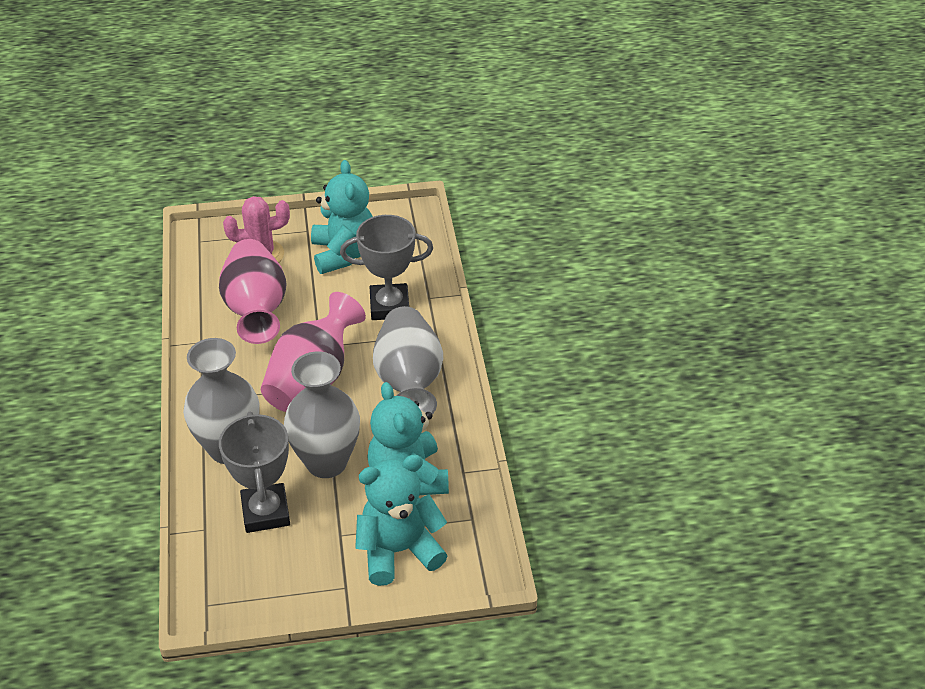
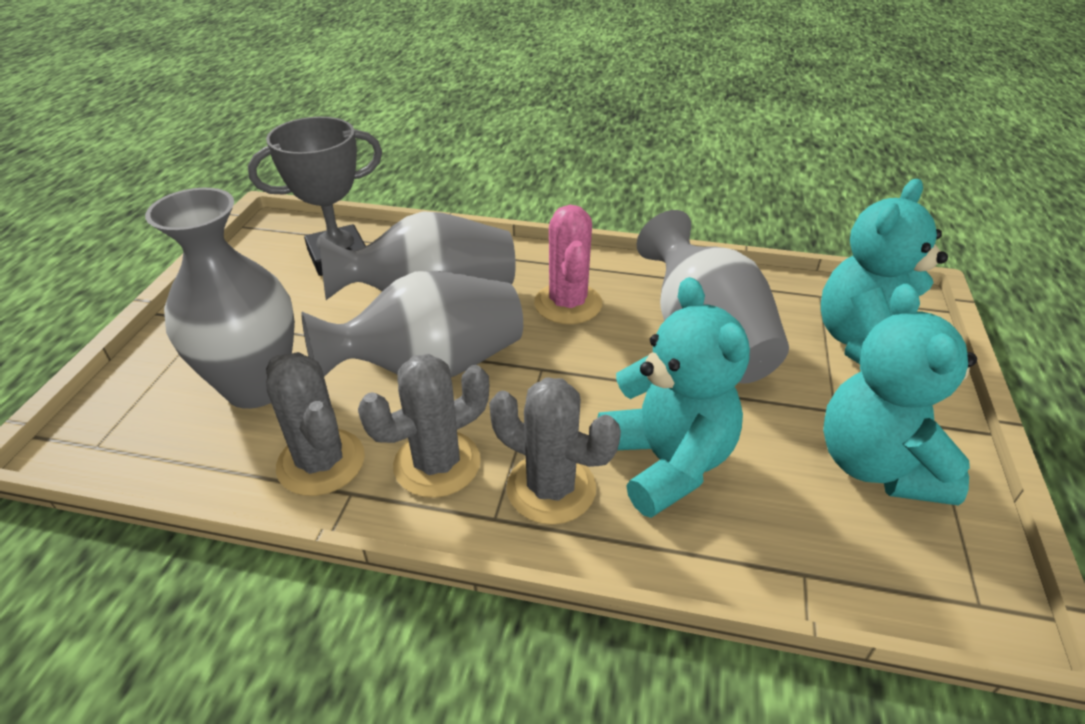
grey cactus: none = 0 -> [266,352,365,496] [358,354,489,498] [489,377,621,525] = 3
grey trophy: [219,412,290,533] [340,215,433,320] = 2 -> [248,117,382,276] = 1
grey vase: [183,338,260,464] [284,351,360,478] [373,306,443,414] = 3 -> [145,188,295,409] [301,271,523,377] [320,211,516,300] [636,210,789,384] = 4
pink vase: [219,239,287,344] [261,292,366,412] = 2 -> none = 0

